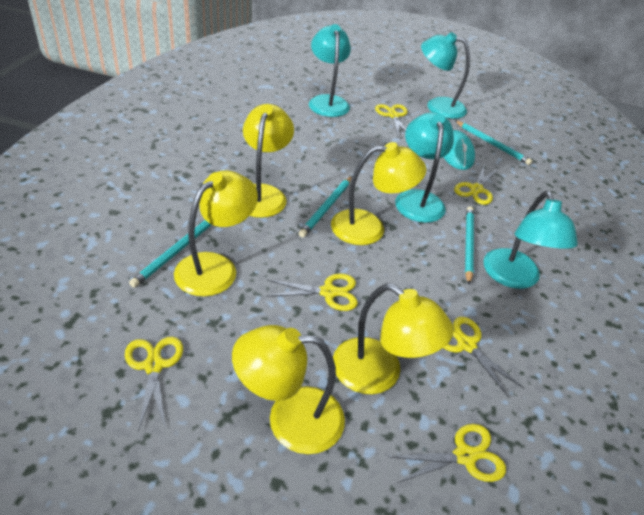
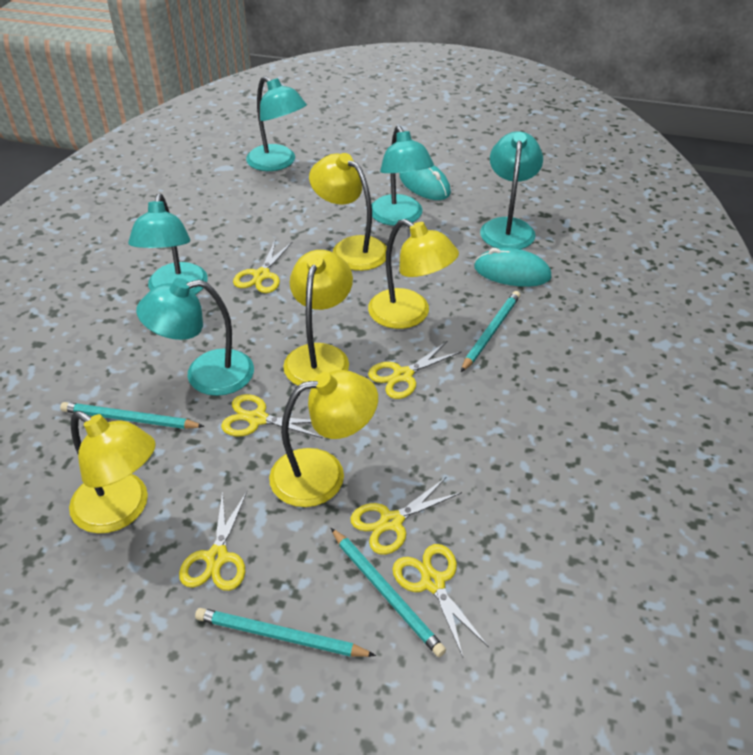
turquoise lamp: [309,24,351,117] [395,112,454,223] [421,32,470,119] [484,191,578,289] = 4 -> [128,194,208,295] [136,278,254,396] [246,76,307,171] [372,126,434,226] [480,131,543,249] = 5
turquoise mouse: [444,130,475,170] = 1 -> [399,166,451,200] [474,248,552,287] = 2

